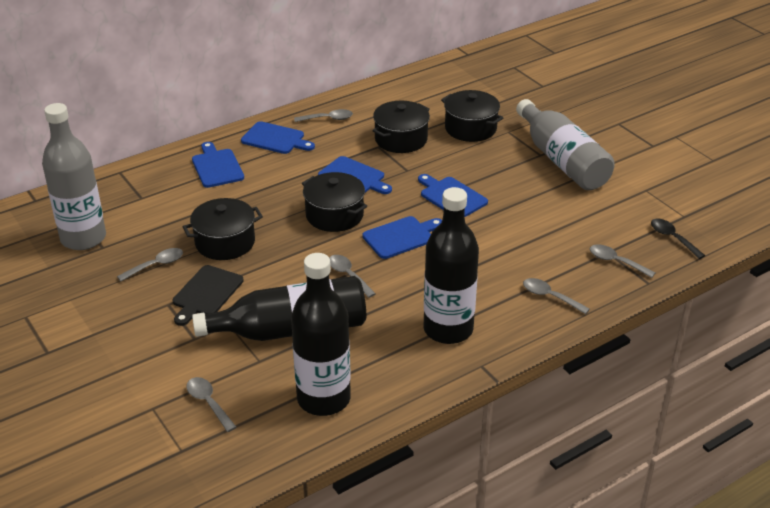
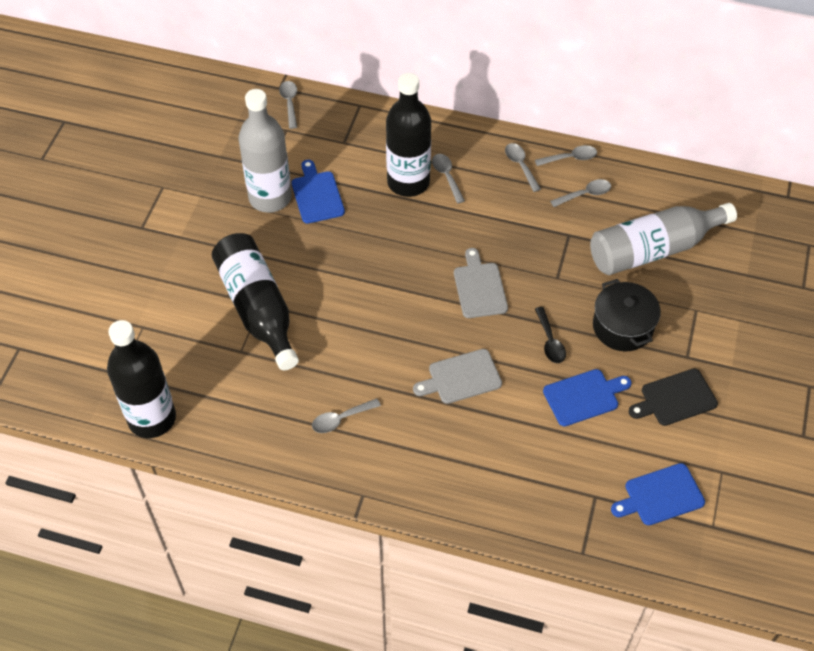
black pot: [183,198,263,260] [302,172,367,232] [372,101,430,153] [441,90,503,142] = 4 -> [593,279,661,351] = 1
blue cutting board: [192,142,244,188] [241,121,315,154] [318,156,392,194] [362,216,442,259] [418,174,488,217] = 5 -> [292,160,345,224] [543,369,632,426] [611,463,705,525] = 3
grey cutting board: none = 0 -> [413,349,502,404] [454,248,508,318] = 2

